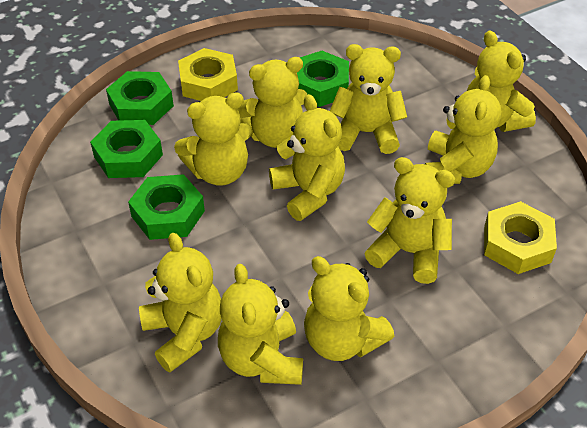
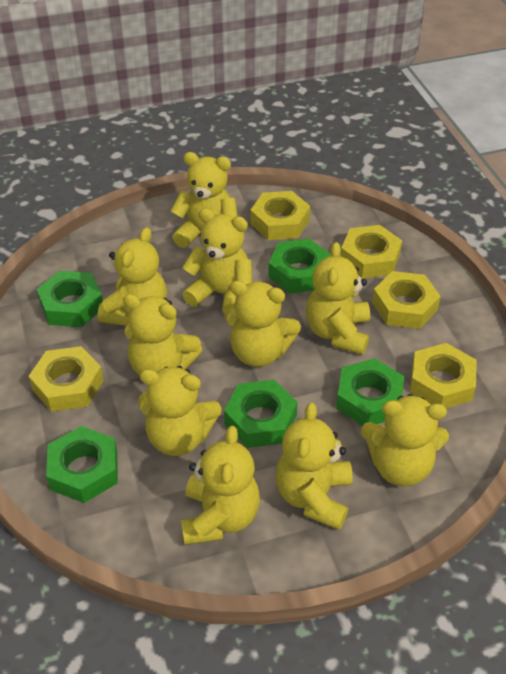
green nut: [90,120,163,178] [106,71,174,125] [128,174,205,240] [297,51,349,107] = 4 -> [37,271,103,327] [46,426,118,503] [224,380,298,448] [268,238,331,294] [336,358,404,426] = 5
yellow nut: [178,48,238,101] [484,201,557,274] = 2 -> [29,346,104,412] [250,191,310,240] [341,225,402,278] [372,271,441,329] [410,343,477,408] = 5

